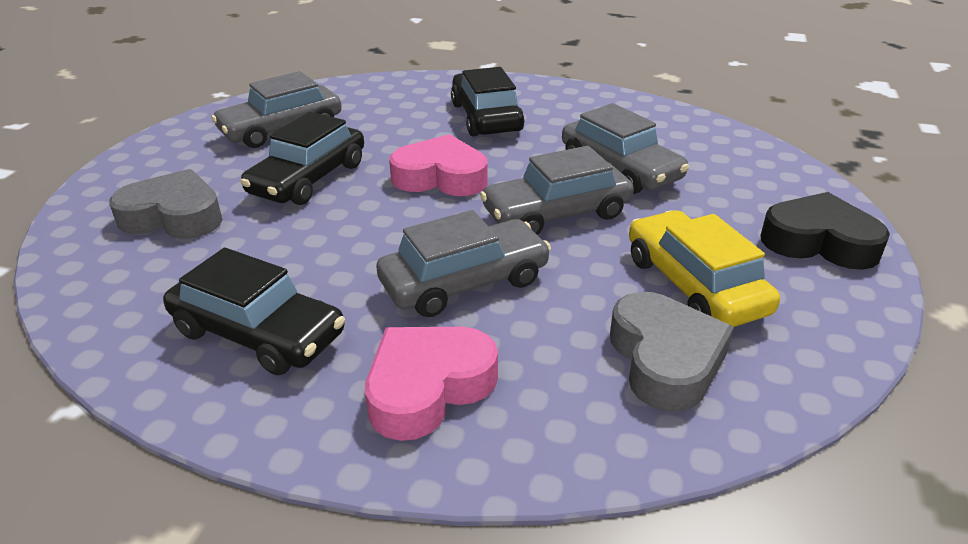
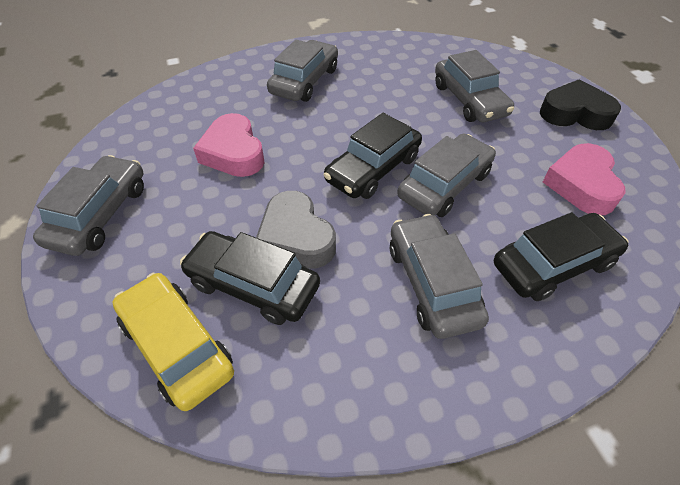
grey car: [211,71,342,148] [376,210,551,317] [480,146,634,235] [562,103,689,194] = 4 -> [33,155,144,256] [267,40,338,102] [390,214,489,339] [397,133,496,217] [435,50,514,122] = 5
grey heart: [109,169,223,239] [610,292,734,411] = 2 -> [256,191,336,269] = 1

